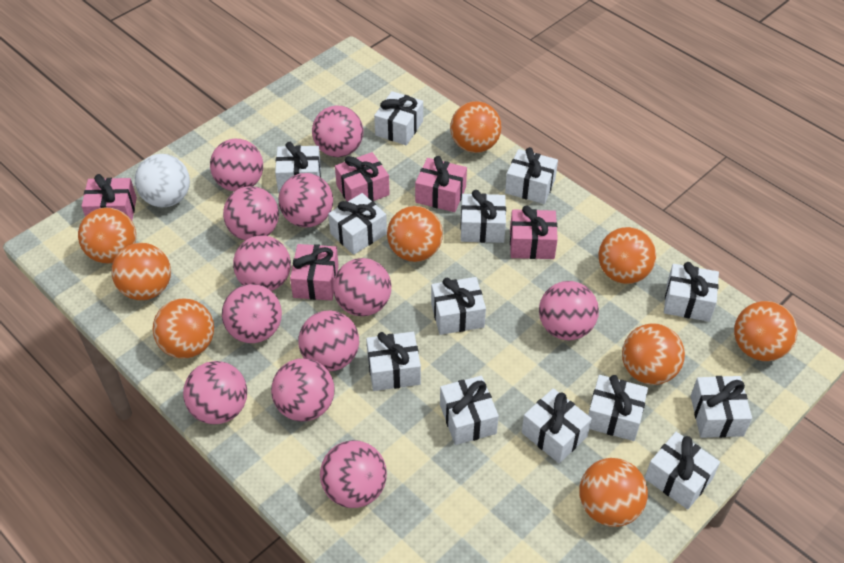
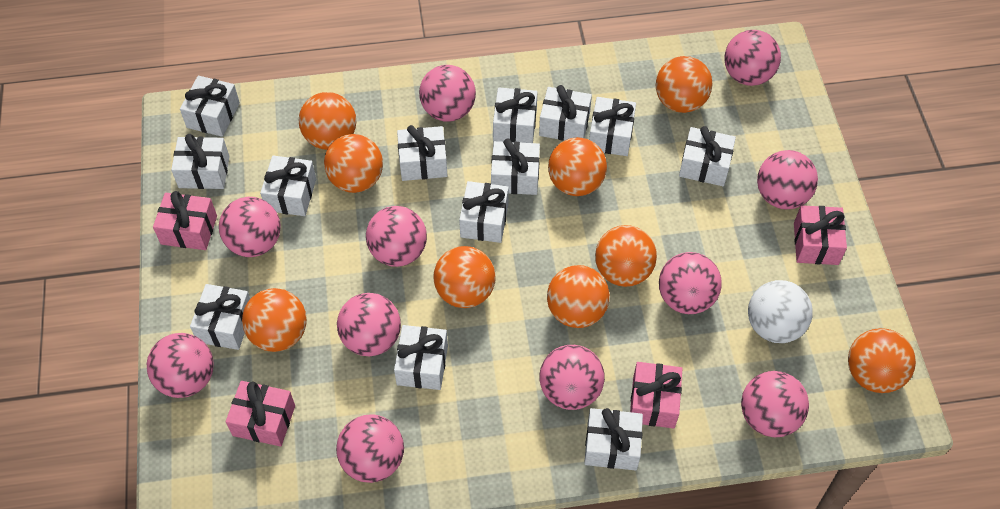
pink ball: [183,361,247,424] [210,139,263,192] [222,284,282,343] [223,186,279,240] [233,235,291,291] [271,359,335,421] [279,173,333,227] [298,310,359,371] [312,106,363,157] [320,440,387,508] [333,258,391,316] [539,281,599,340] = 12 -> [147,333,214,398] [219,197,281,257] [336,415,404,483] [337,293,401,357] [366,206,427,267] [419,65,476,122] [539,345,605,410] [659,252,722,314] [724,30,781,86] [741,371,809,437] [757,150,818,209] = 11
pink gift: [82,174,137,220] [290,244,339,301] [335,152,390,201] [415,156,467,212] [510,205,558,259] = 5 -> [153,191,217,250] [226,381,295,447] [630,362,683,428] [794,205,847,265] = 4

